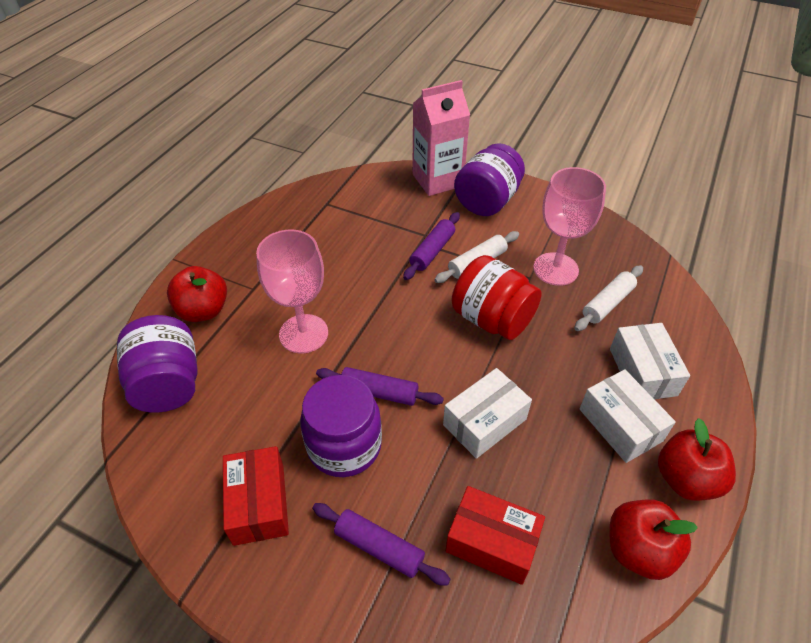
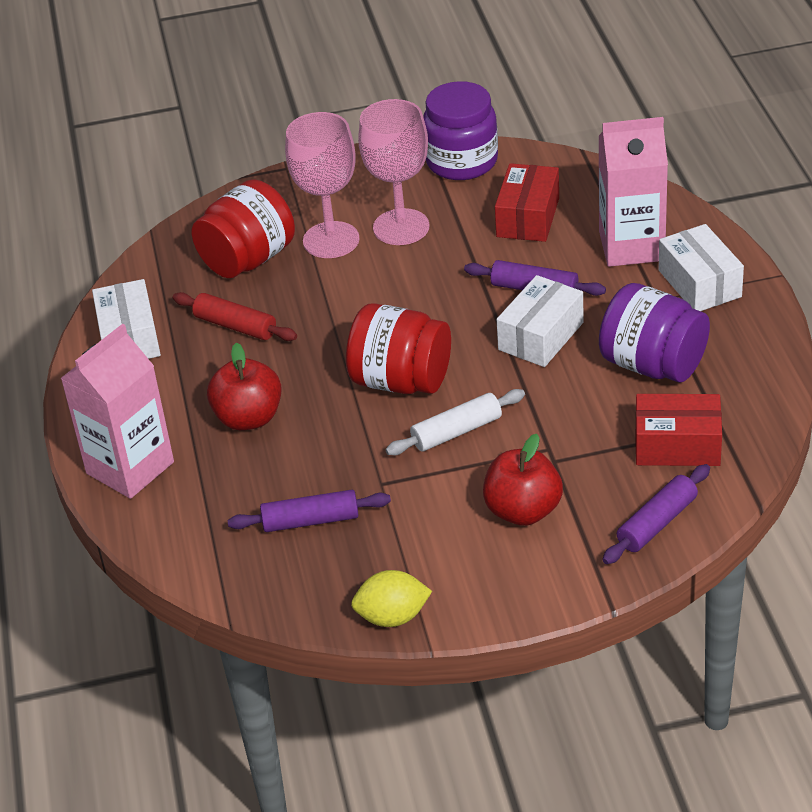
pink carton: [412,80,470,196] = 1 -> [61,324,174,499] [599,117,668,267] = 2
purple jar: [117,315,198,413] [300,375,382,477] [454,143,525,216] = 3 -> [423,81,498,180] [599,283,710,383] = 2
red apple: [167,266,227,322] [610,499,698,580] [658,418,736,501] = 3 -> [207,343,282,430] [483,434,563,526] = 2
red jar: [452,255,541,340] = 1 -> [191,179,295,278] [346,303,451,394] = 2
red rolling pin: none = 0 -> [173,292,297,341] = 1
white rolling pin: [434,231,519,283] [574,265,643,331] = 2 -> [386,389,525,455] = 1
yellow lemon: none = 0 -> [351,570,432,627] = 1

